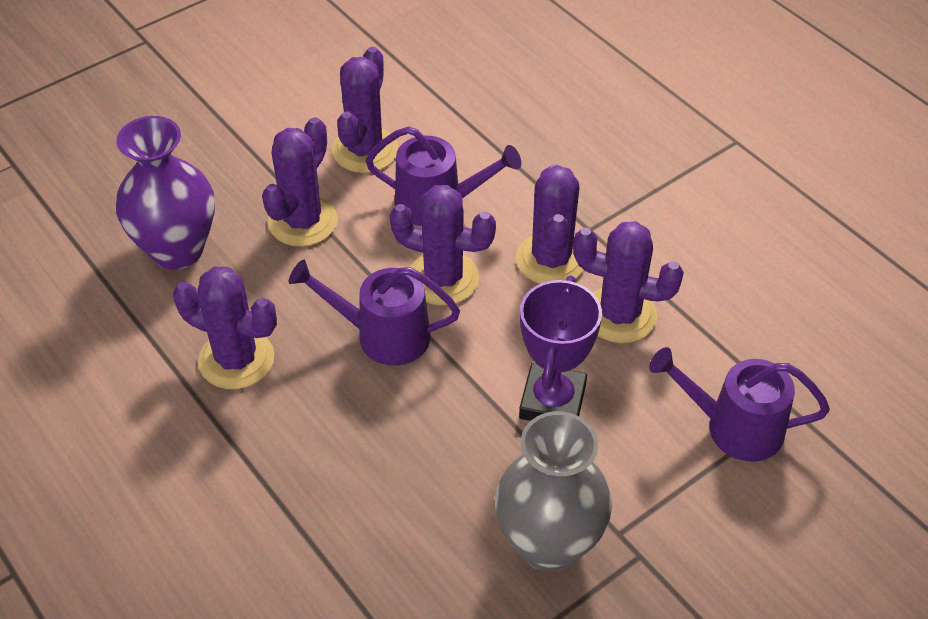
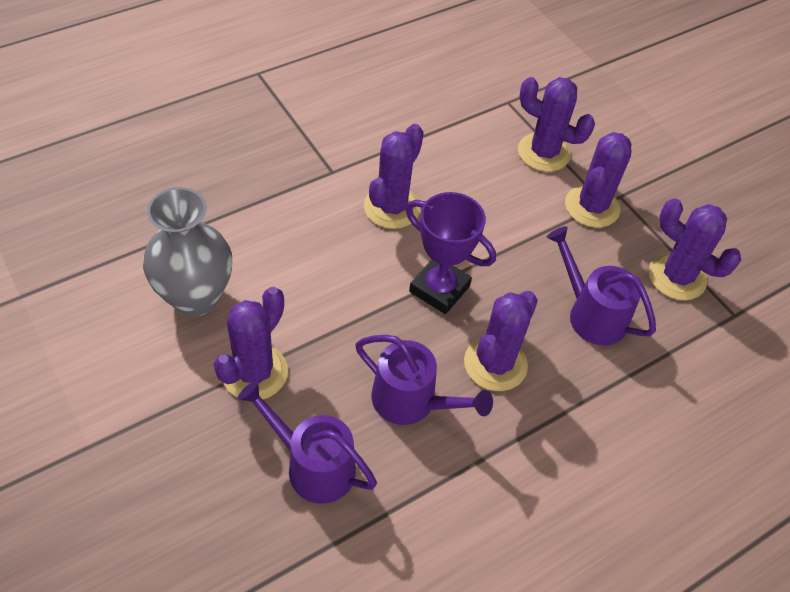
purple vase: [116,116,215,270] = 1 -> none = 0

